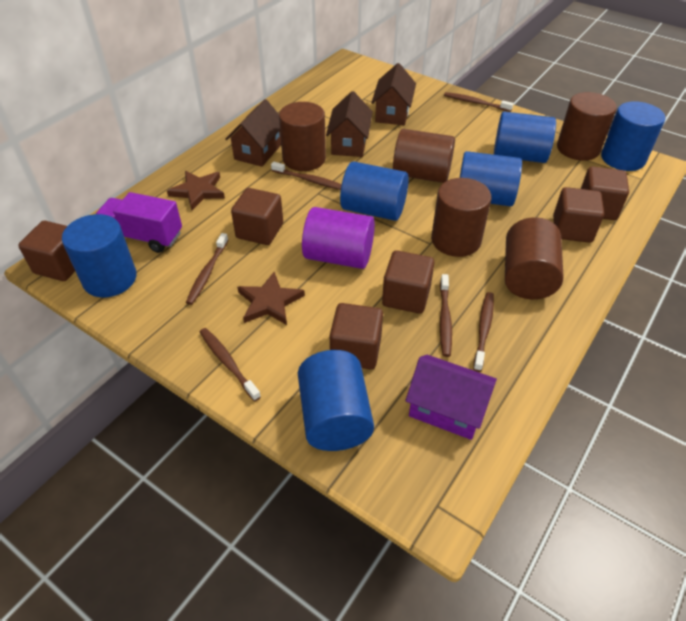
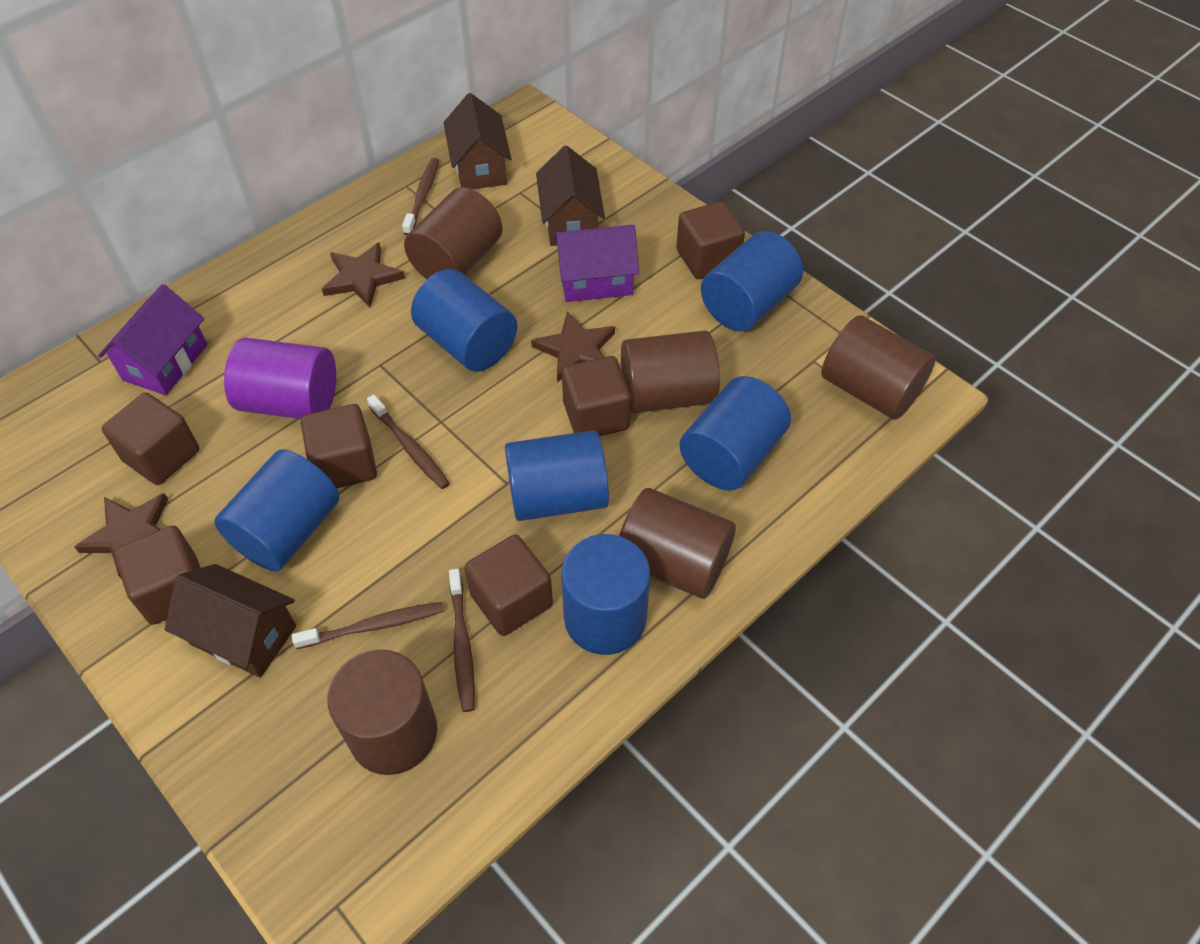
brown star: [167,171,225,210] [237,272,305,325] = 2 -> [74,493,168,578] [322,243,405,308] [531,311,615,382] = 3
brown toothbrush: [186,233,228,305] [200,328,261,402] [271,162,342,190] [440,274,452,357] [444,92,513,112] [473,292,494,372] = 6 -> [292,602,444,649] [367,395,450,489] [402,158,439,235] [449,569,475,712] = 4
purple house: [406,355,497,440] = 1 -> [98,284,207,395] [554,225,639,302] = 2
purple truck: [96,192,182,253] = 1 -> none = 0

